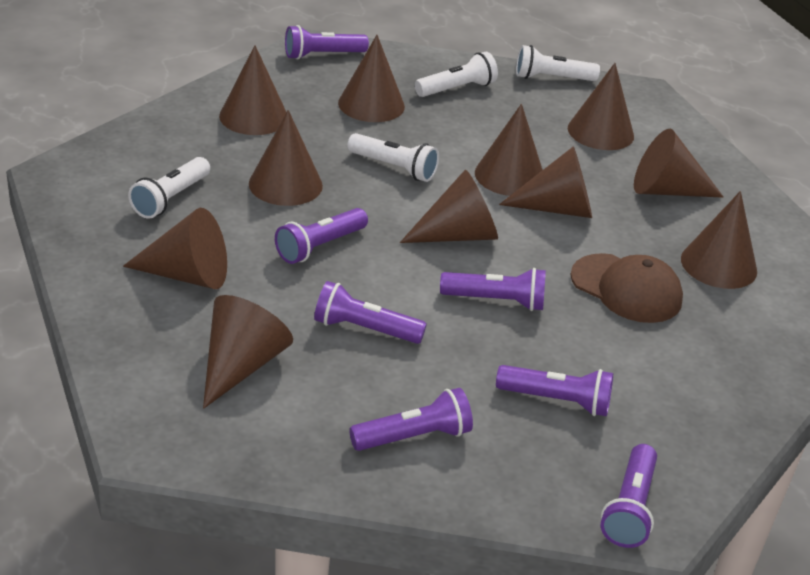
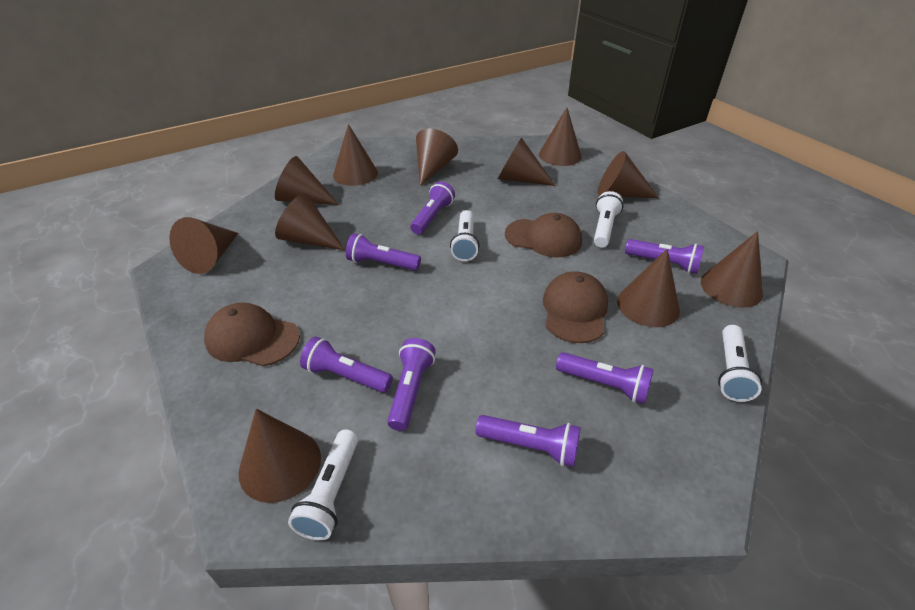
brown cap: [570,253,683,323] = 1 -> [204,303,300,366] [505,213,582,257] [543,271,608,343] = 3

